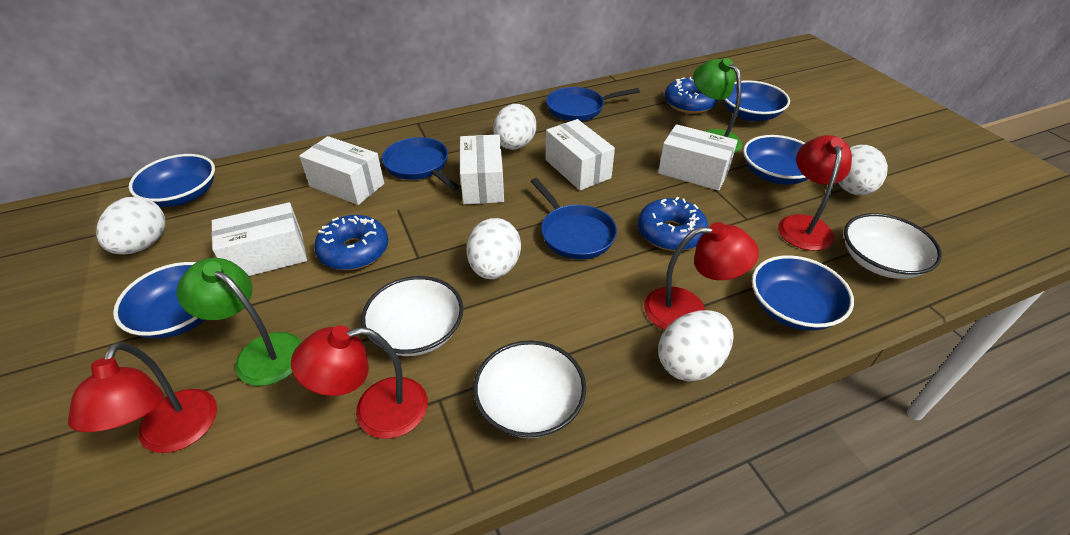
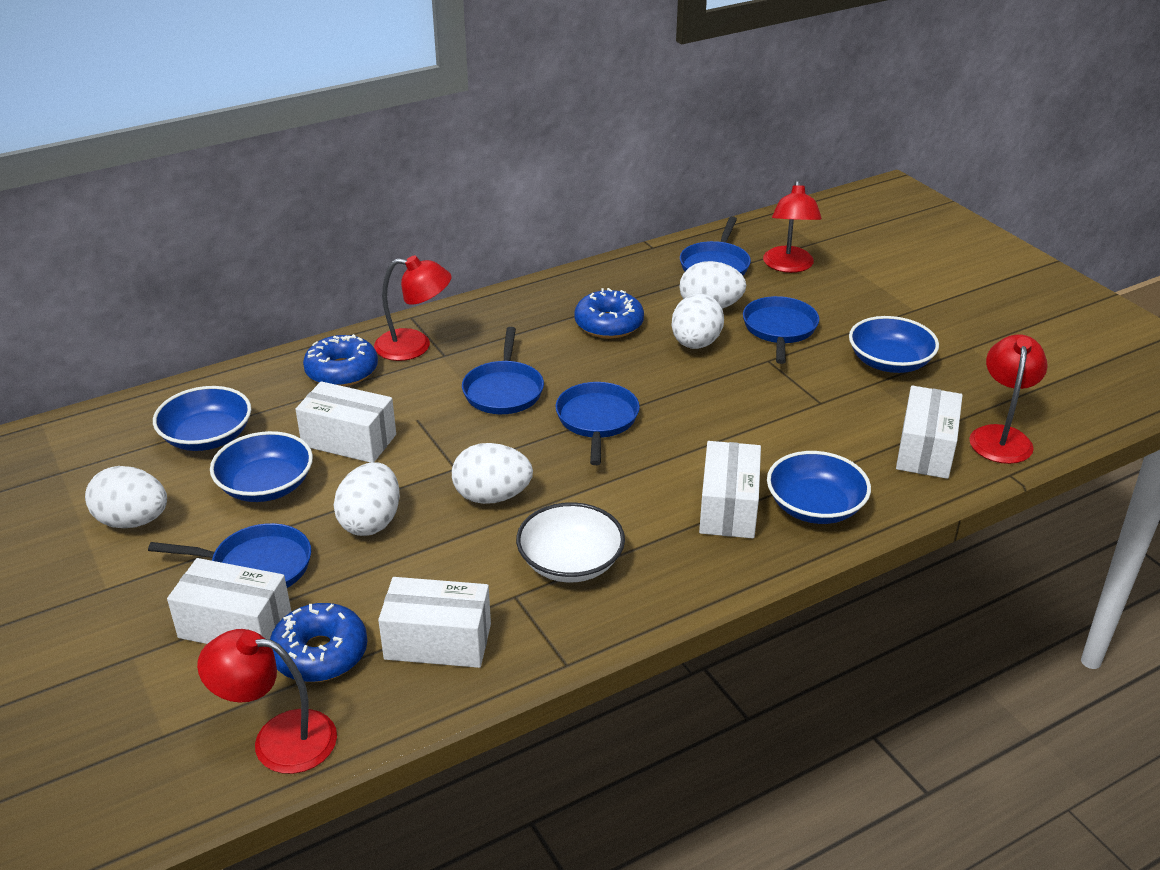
blue bowl: [113,262,204,339] [129,154,215,207] [723,80,790,121] [743,135,808,185] [752,255,854,331] = 5 -> [153,386,251,451] [210,431,313,502] [767,451,871,524] [849,316,939,373] = 4
blue pan: [382,137,460,190] [531,178,617,259] [546,87,640,121] = 3 -> [148,523,311,588] [462,327,544,414] [555,382,640,465] [680,216,751,275] [743,296,819,364] = 5
green lamp: [177,258,302,386] [693,58,742,153] = 2 -> none = 0
white bowl: [361,276,463,356] [473,341,586,438] [844,213,942,279] = 3 -> [516,502,625,583] = 1

